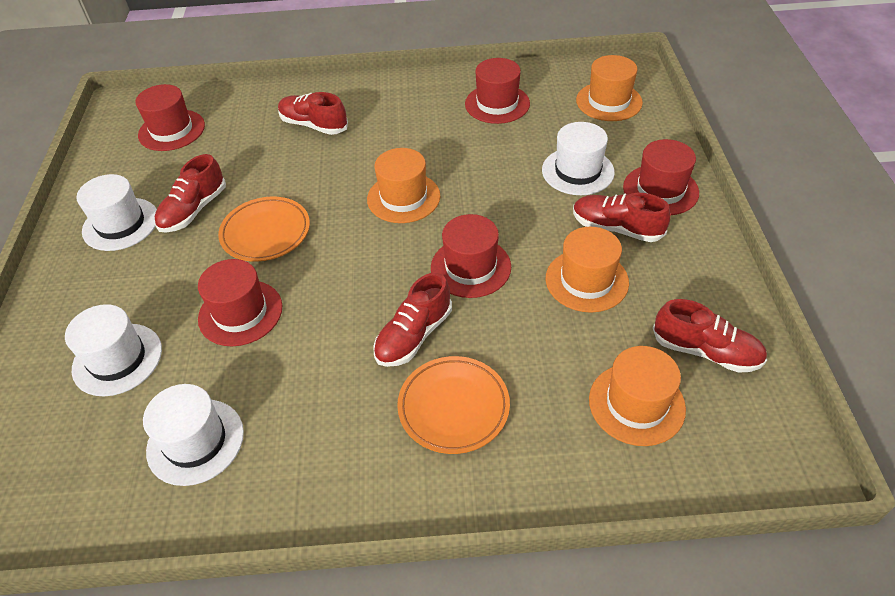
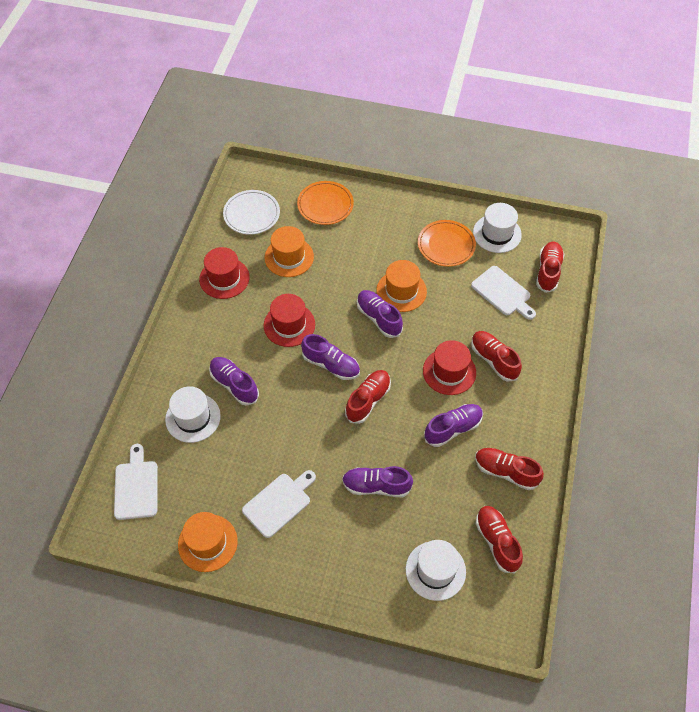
orange hat: [367,148,441,223] [546,227,629,313] [576,55,643,121] [589,346,686,446] = 4 -> [178,512,238,572] [265,226,314,277] [376,260,427,312] = 3
purple shoe: none = 0 -> [209,357,259,406] [301,334,360,380] [342,466,413,497] [357,290,403,338] [424,404,483,447] = 5
red hat: [135,84,205,151] [198,259,282,346] [431,214,511,298] [465,58,530,124] [623,139,699,215] = 5 -> [199,247,250,299] [264,294,315,347] [423,340,476,395] = 3
white cutting board: none = 0 -> [114,444,158,520] [242,470,316,538] [471,266,536,320] = 3
white hat: [65,304,162,396] [76,174,157,251] [143,384,244,486] [542,122,615,195] = 4 -> [165,386,221,443] [406,540,466,601] [473,203,522,253] = 3
white plate: none = 0 -> [223,190,280,235] = 1

